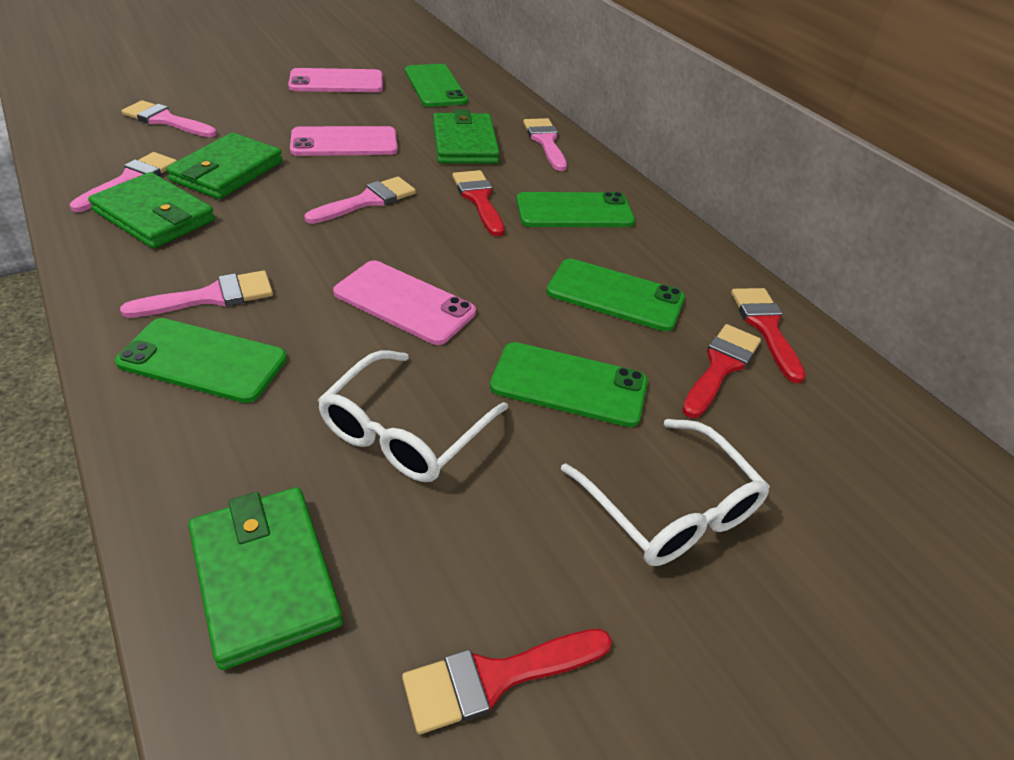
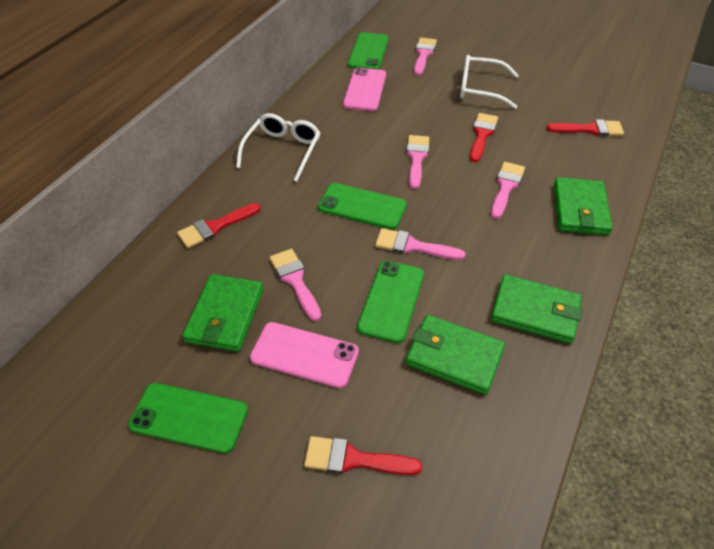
green phone: [115,318,287,403] [405,64,468,107] [490,342,648,427] [517,192,635,227] [546,259,685,331] = 5 -> [128,383,248,453] [318,183,407,229] [348,32,389,69] [357,261,424,343] = 4
pink phone: [288,68,383,92] [290,126,398,156] [333,260,476,345] = 3 -> [250,322,359,388] [343,67,386,111] = 2

